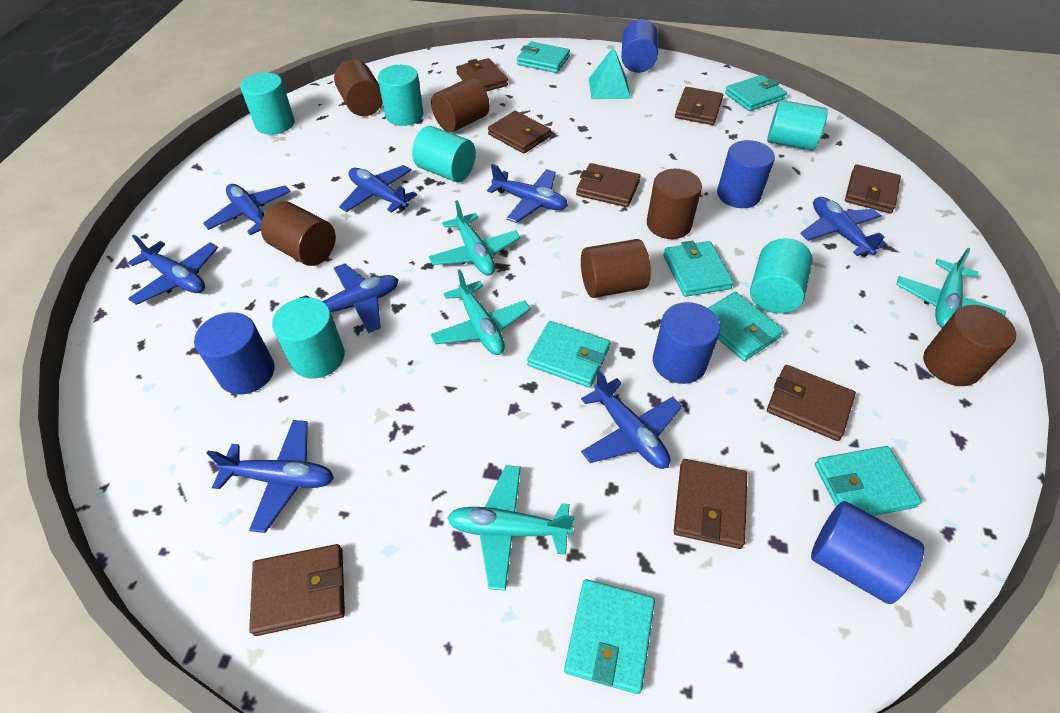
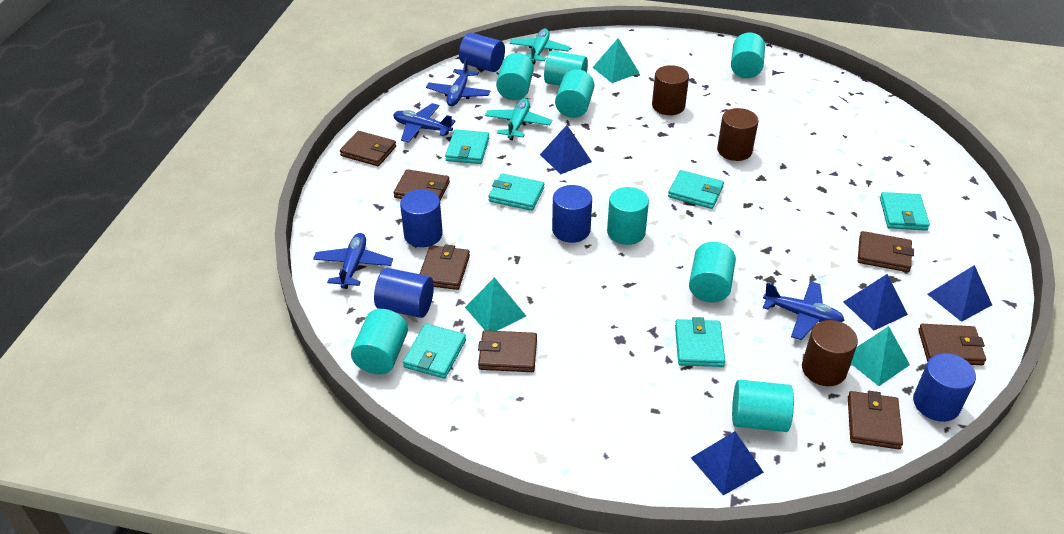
blue plane: [128,234,218,305] [203,184,291,235] [206,420,334,533] [300,263,399,333] [339,165,417,213] [487,164,568,223] [581,370,682,469] [800,197,887,257] = 8 -> [313,233,393,289] [393,103,456,143] [426,58,491,106] [763,281,844,340] = 4
blue pyramid: none = 0 -> [540,125,592,174] [691,431,764,495] [843,274,908,330] [927,265,992,322] = 4
brown cylinder: [261,201,336,266] [334,60,383,116] [431,78,490,133] [581,239,651,298] [647,169,702,239] [923,305,1016,386] = 6 -> [652,65,689,115] [717,108,758,161] [802,320,858,386] = 3
brown wallet: [249,544,345,636] [456,58,508,92] [488,111,551,154] [576,163,641,207] [674,459,747,549] [675,87,723,125] [767,365,856,441] [845,164,901,214] = 8 -> [340,131,396,166] [394,169,450,200] [420,244,470,290] [478,330,537,372] [848,391,903,449] [858,231,914,272] [918,324,986,365] = 7
turquoise cylinder: [240,73,295,135] [272,297,345,379] [378,65,423,126] [412,126,476,182] [750,238,813,314] [767,100,828,151] = 6 -> [351,309,408,374] [496,53,534,100] [544,51,588,86] [555,69,594,118] [607,187,649,245] [689,242,736,302] [731,32,765,78] [732,380,794,432] = 8
turquoise plane: [429,200,520,276] [430,269,531,355] [447,465,575,591] [896,248,1006,328] = 4 -> [485,98,552,140] [509,29,570,65] = 2
turquoise pyramid: [589,47,631,99] = 1 -> [465,277,526,331] [593,38,639,83] [851,326,910,386] = 3
turquoise wallet: [517,41,570,73] [527,321,610,388] [564,579,655,694] [663,240,734,297] [708,292,784,361] [725,75,787,111] [815,446,922,516] = 7 -> [403,324,466,379] [445,129,489,164] [488,173,544,211] [668,170,724,209] [675,317,725,367] [880,192,930,231] = 6

